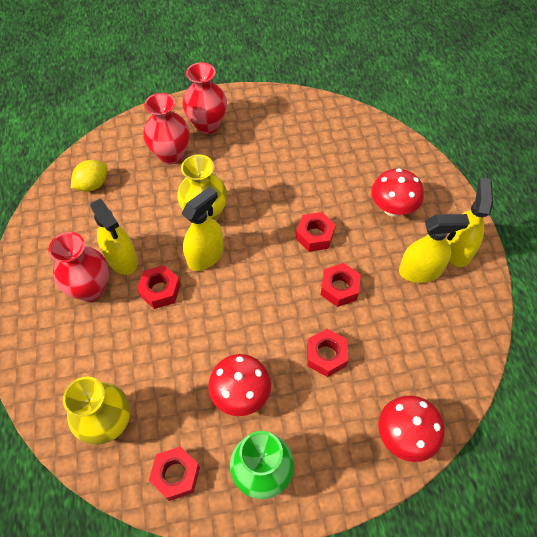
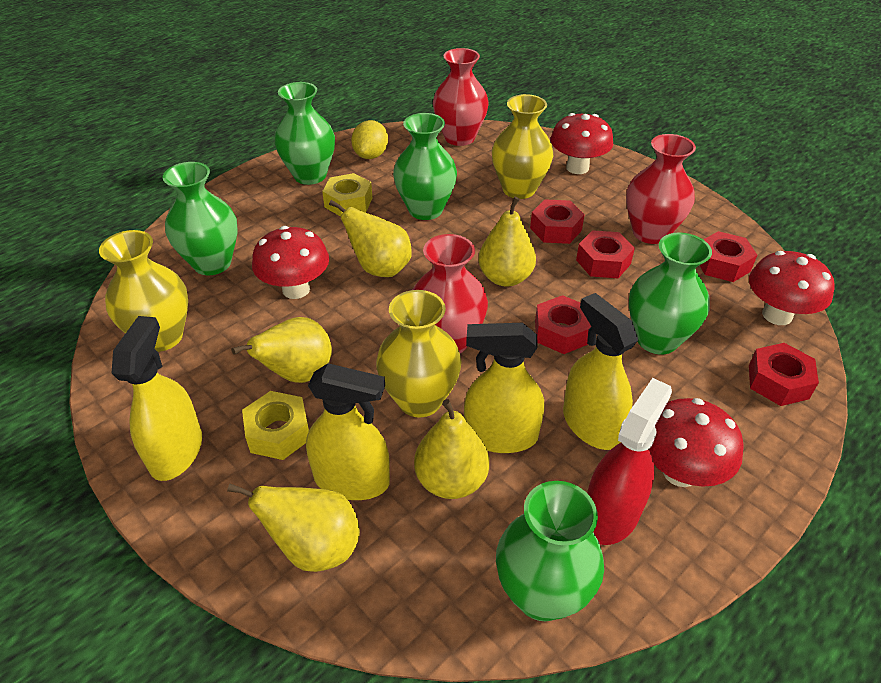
green vase: [230,431,294,499] = 1 -> [163,162,237,275] [274,82,335,185] [393,113,457,220] [496,481,604,621] [629,233,712,354] = 5
red mushroom: [208,354,271,416] [371,168,424,217] [378,396,445,462] = 3 -> [252,226,329,299] [550,113,613,174] [649,398,744,487] [749,251,835,325] = 4
red spray bottle: none = 0 -> [587,378,672,545] = 1
yellow nut: none = 0 -> [242,391,309,460] [322,173,372,217] = 2
yellow pear: none = 0 -> [227,484,360,572] [231,317,332,383] [329,200,412,277] [414,399,489,499] [478,197,536,287] = 5
yellow vase: [63,376,130,445] [177,154,227,221] = 2 -> [99,230,188,352] [376,290,461,418] [492,94,553,199] = 3

